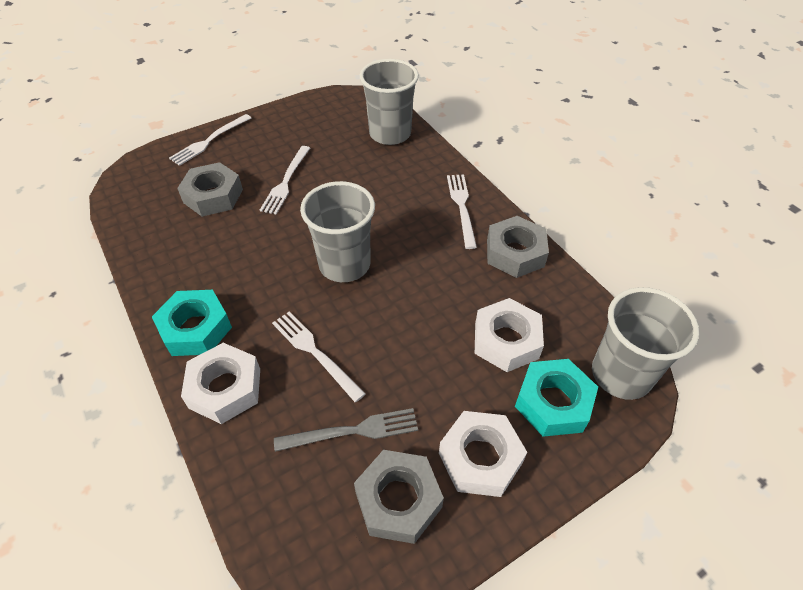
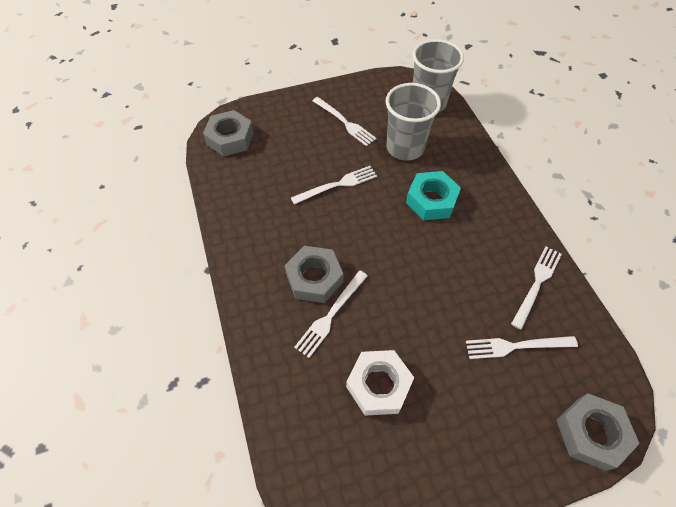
grey cup: [300,181,375,282] [360,59,419,145] [592,287,699,400] = 3 -> [386,83,441,161] [412,39,464,113] = 2
grey fork: [274,408,418,452] = 1 -> none = 0
turquoise nut: [152,290,232,356] [515,359,598,437] = 2 -> [406,171,461,220] = 1
white fork: [169,114,251,166] [260,146,310,214] [272,311,366,402] [447,174,477,249] = 4 -> [291,166,377,205] [294,270,368,358] [312,97,377,146] [466,336,578,359] [511,246,562,330] = 5
white nut: [181,343,260,424] [439,411,527,497] [475,298,544,372] = 3 -> [346,350,414,416] = 1

